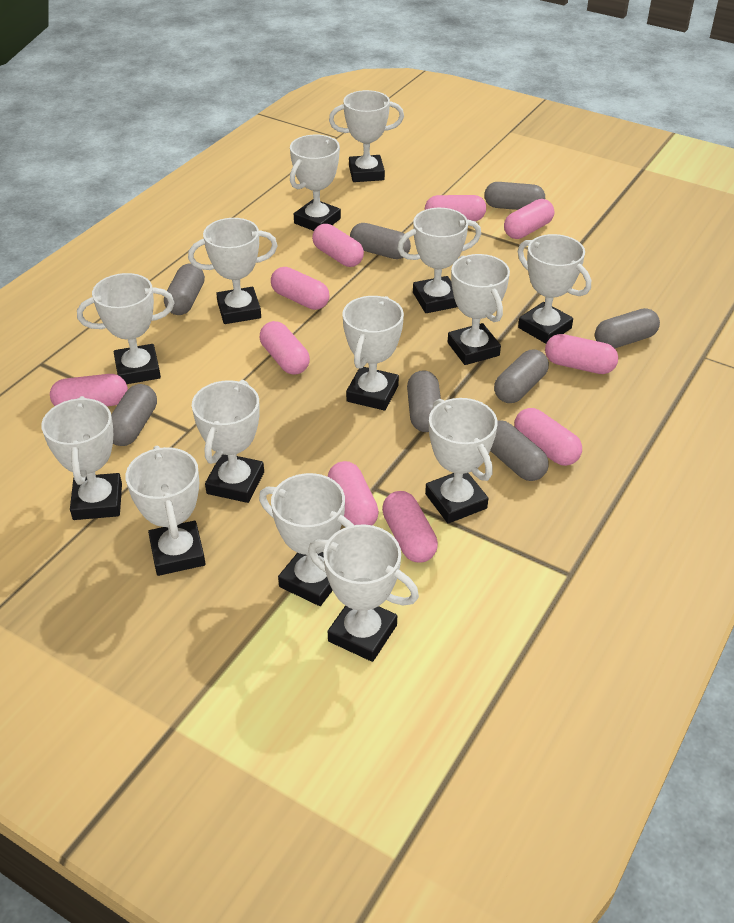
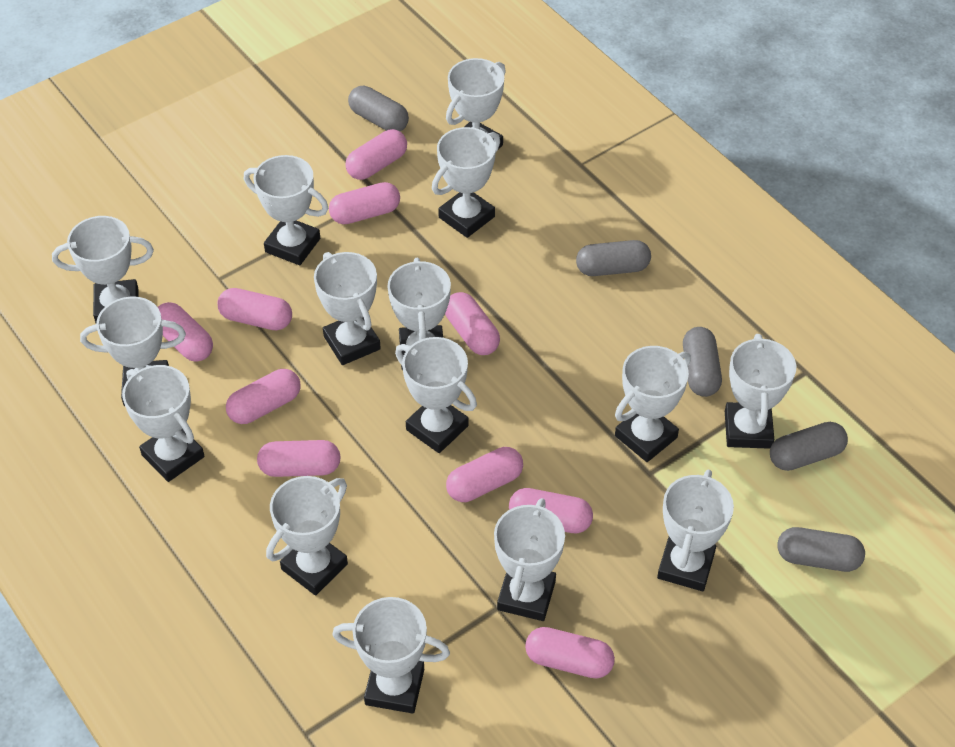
grey capsule: [111,384,157,446] [164,263,205,315] [350,223,411,259] [407,370,441,432] [484,182,545,210] [490,420,549,481] [494,350,549,403] [595,308,660,348] = 8 -> [348,86,409,131] [576,240,651,276] [683,327,722,397] [770,422,848,471] [778,527,865,572] = 5
white trophy: [41,396,122,520] [77,273,175,384] [125,446,206,576] [188,218,278,324] [192,380,264,503] [259,473,354,606] [290,135,341,231] [308,524,419,662] [329,90,404,182] [343,296,404,411] [397,208,481,313] [425,398,498,524] [448,254,510,365] [518,234,591,344] = 14 -> [52,216,154,323] [80,297,186,406] [122,365,204,482] [244,155,329,265] [266,476,348,595] [314,252,381,365] [332,597,450,714] [388,258,451,370] [395,337,477,453] [432,127,500,238] [446,58,506,149] [494,498,565,621] [615,346,691,462] [657,469,734,591] [725,334,796,449] = 15

